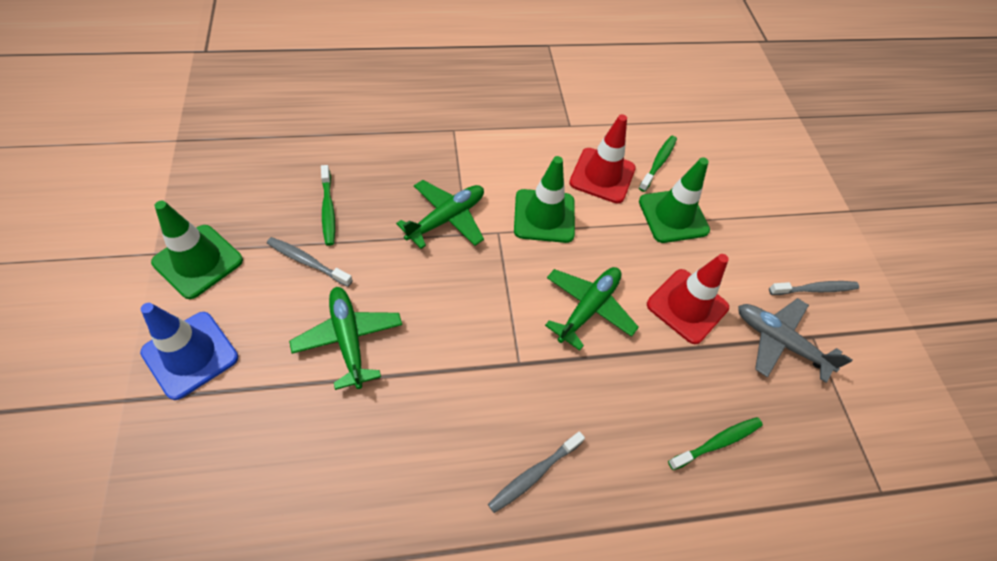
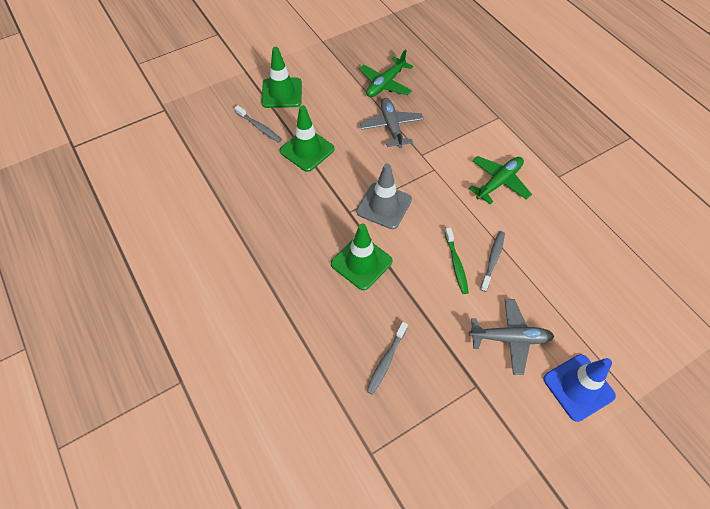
green plane: [289,287,402,390] [396,180,484,249] [545,267,639,351] = 3 -> [359,49,413,97] [469,156,532,204] = 2
green toothbrush: [321,165,335,246] [639,136,677,192] [668,417,763,470] = 3 -> [445,228,469,294] = 1
grey plane: [738,298,852,383] = 1 -> [360,98,424,148] [469,299,554,375] = 2
grey traffic cone: none = 0 -> [356,164,412,229] = 1
red traffic cone: [569,114,636,204] [647,254,729,344] = 2 -> none = 0

